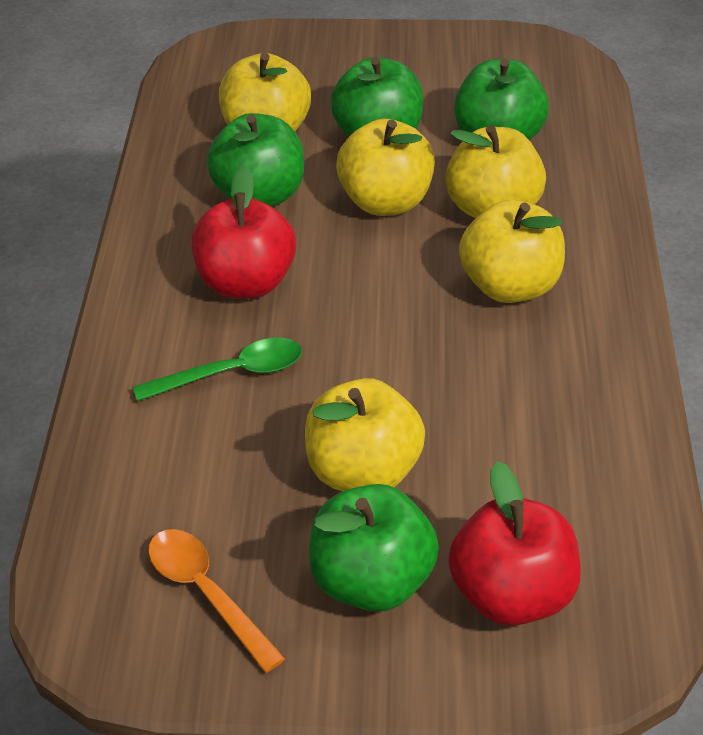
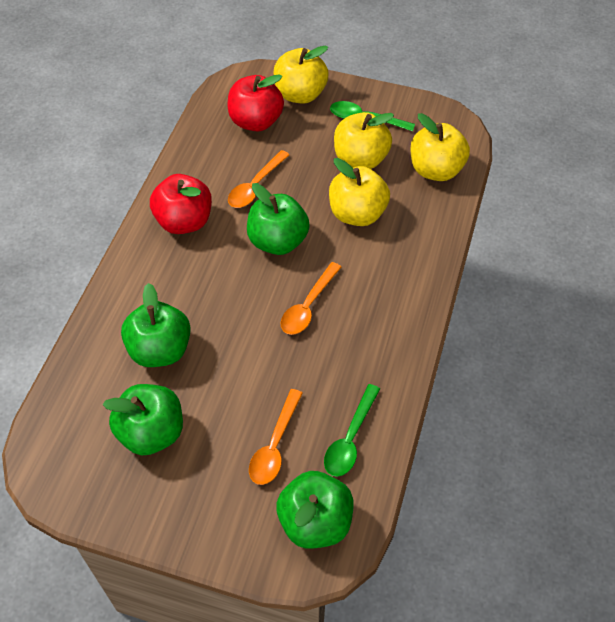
green spoon: [133,338,302,401] = 1 -> [324,384,380,477] [330,101,415,131] = 2
orange spoon: [148,529,286,673] = 1 -> [228,150,289,208] [249,389,303,485] [281,262,341,335] = 3
yellow apple: [219,53,311,131] [305,378,425,491] [336,119,435,216] [445,125,546,219] [459,200,565,303] = 5 -> [273,46,329,104] [329,158,390,226] [334,112,394,169] [410,113,470,181] = 4

